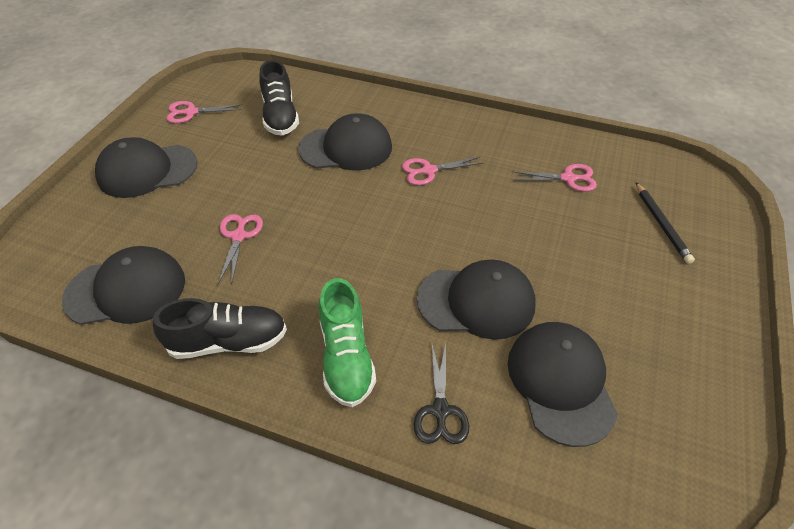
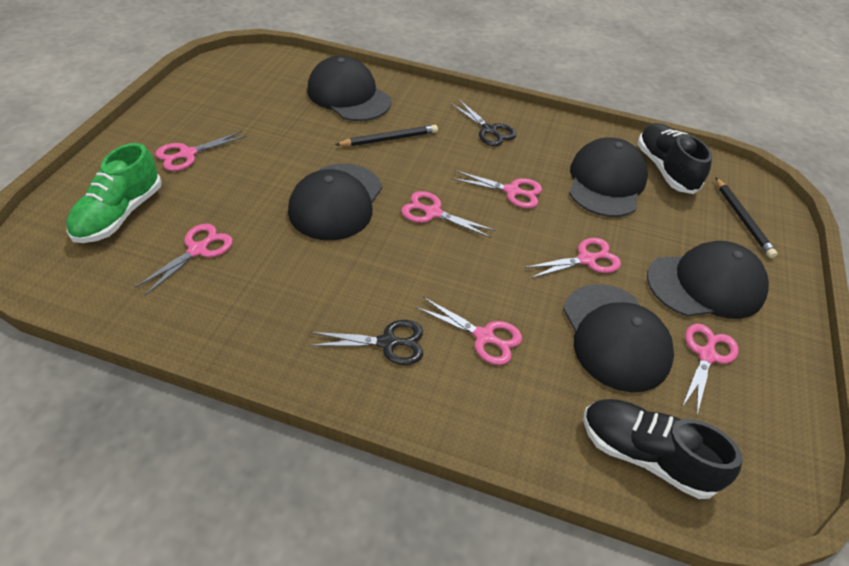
black pencil: [636,182,695,264] = 1 -> [335,125,438,146] [715,177,778,258] = 2
black scissors: [413,343,469,444] = 1 -> [309,320,423,365] [450,99,516,146] = 2
pink scissors: [167,101,243,123] [218,214,263,285] [402,157,483,185] [512,164,597,192] = 4 -> [134,224,233,295] [156,131,247,171] [401,191,495,238] [416,297,522,365] [452,170,542,208] [524,238,621,278] [682,324,739,414] = 7

